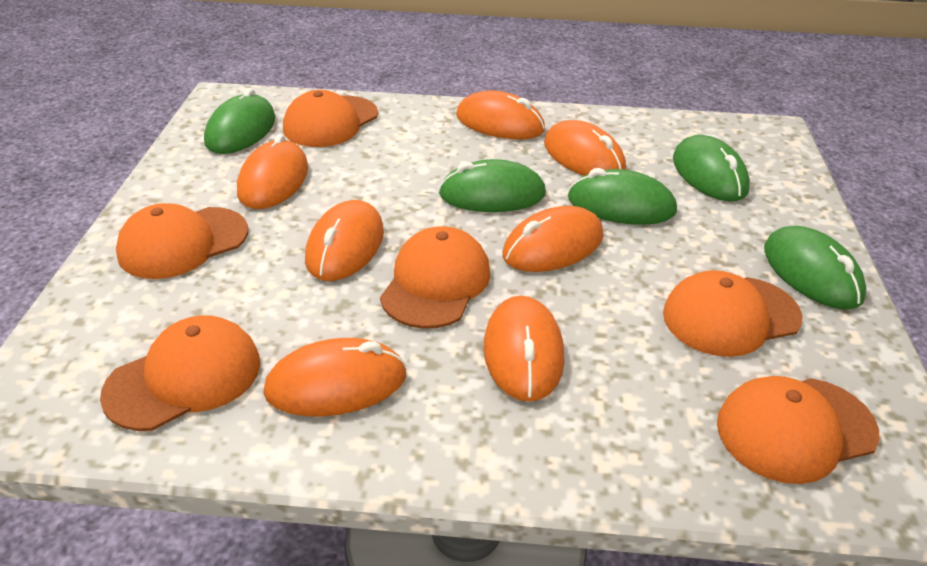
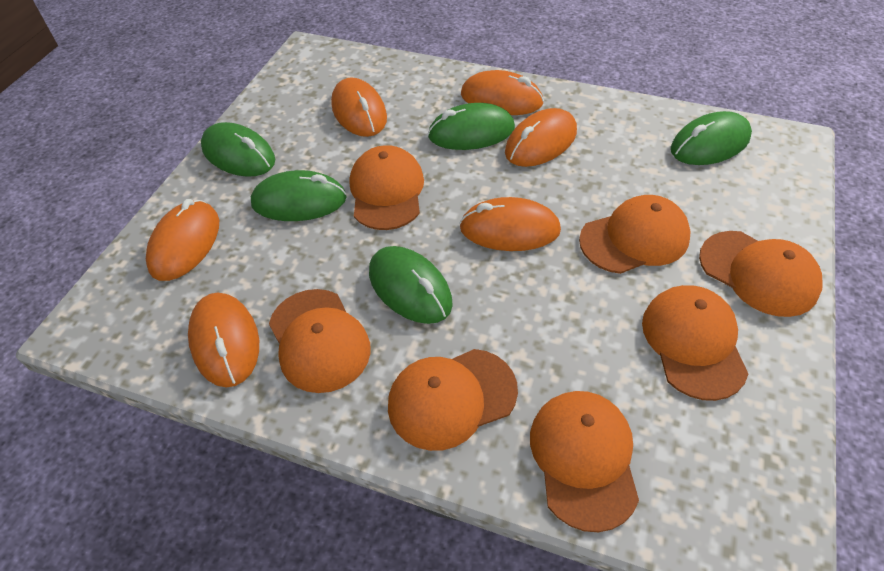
orange cap: [100,315,260,431] [116,203,248,279] [283,90,378,147] [380,226,490,329] [663,270,803,357] [717,376,880,484] = 6 -> [269,289,371,393] [350,145,424,230] [388,349,518,451] [530,391,639,532] [579,195,691,274] [642,285,748,401] [699,231,822,317] = 7
orange mouse: [237,134,308,209] [264,338,407,417] [305,200,384,281] [456,90,545,139] [483,296,565,402] [502,206,603,272] [544,120,626,176] = 7 -> [146,199,219,281] [188,293,259,387] [331,78,387,137] [459,197,561,251] [461,70,544,115] [505,108,577,167] = 6

